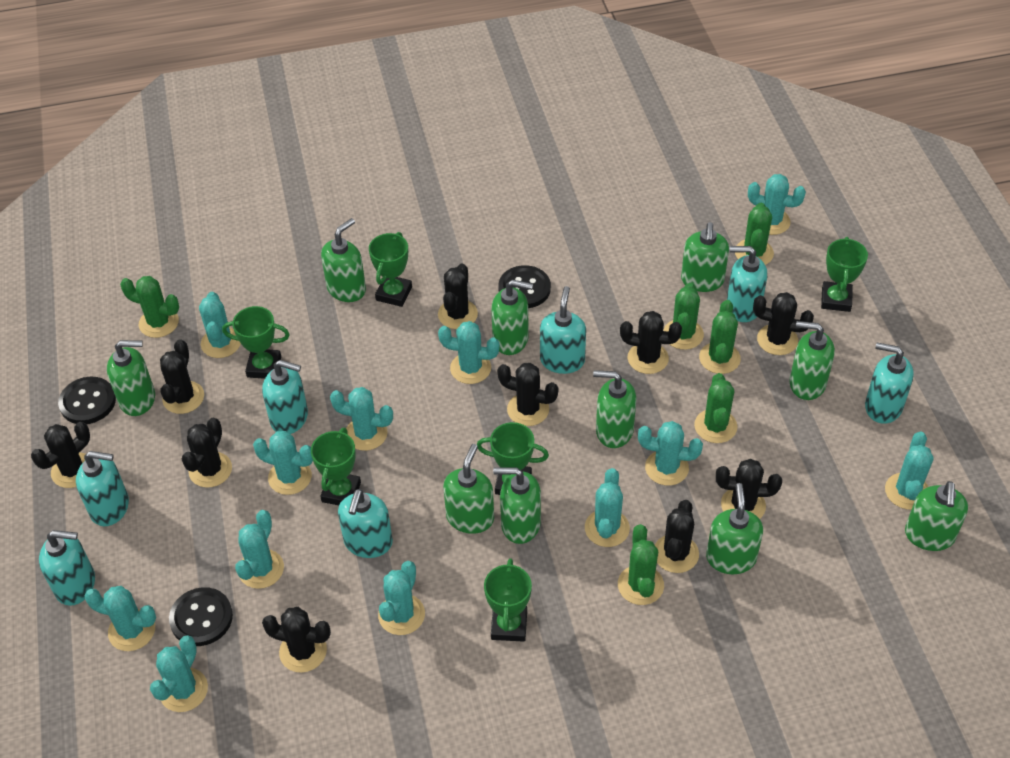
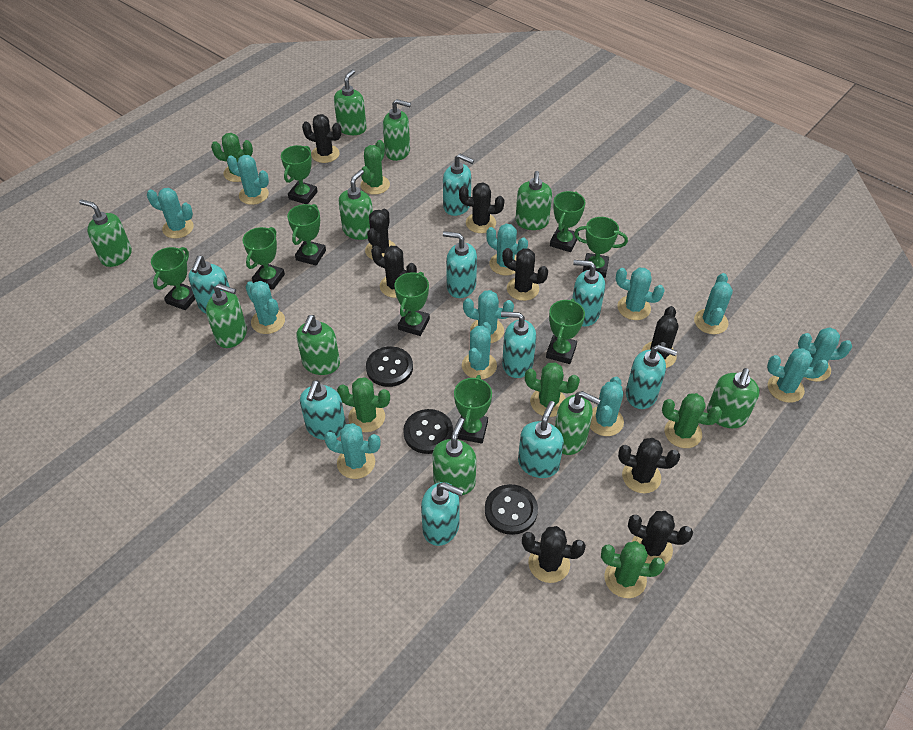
black cactus: [31,422,90,488] [160,339,204,414] [182,418,232,488] [262,607,331,673] [438,263,478,329] [497,363,558,426] [620,311,682,374] [655,500,699,573] [716,459,782,519] [753,292,814,355] = 10 -> [302,114,342,163] [365,209,396,260] [371,246,417,298] [459,183,504,233] [502,248,548,301] [522,526,586,583] [618,438,680,493] [628,511,693,564] [641,306,679,368] = 9
green trophy: [222,306,290,379] [311,428,361,505] [369,232,412,307] [477,422,549,495] [484,558,532,642] [821,237,868,312] = 6 -> [151,247,195,310] [243,227,285,290] [281,145,318,204] [287,204,326,266] [394,272,430,336] [454,375,492,444] [546,299,585,364] [550,191,585,252] [574,217,628,278] = 9
turquoise soap dispenser: [39,530,95,606] [76,451,129,526] [262,360,308,434] [338,489,393,558] [540,286,586,374] [727,246,767,322] [865,343,914,424] = 7 -> [188,256,230,314] [300,380,346,440] [421,482,464,546] [443,154,474,216] [443,231,477,298] [501,311,536,378] [518,401,564,478] [572,260,605,327] [626,345,677,409] = 9

